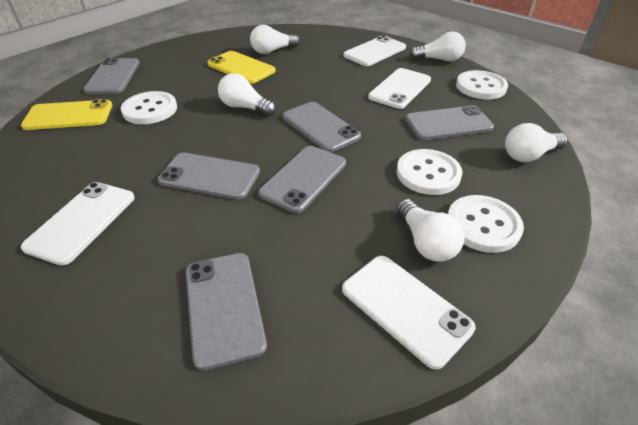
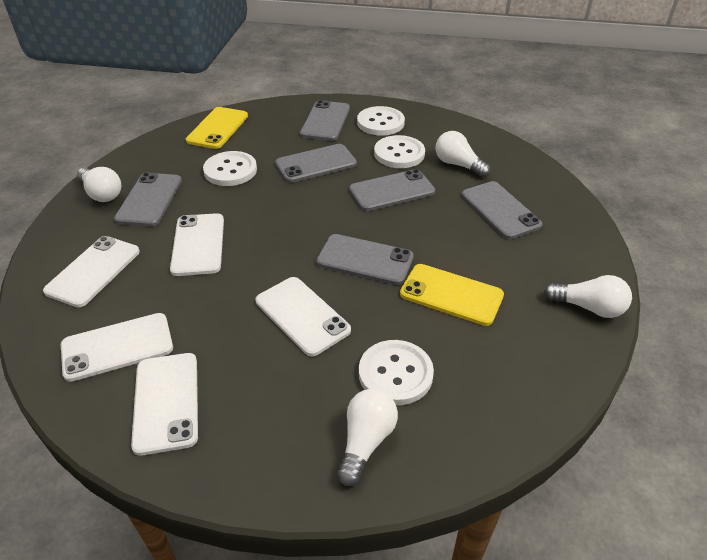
white light bulb: [218,73,276,116] [250,25,300,54] [396,199,464,262] [409,31,466,62] [505,123,568,162] = 5 -> [77,167,121,202] [337,389,398,486] [436,131,490,177] [544,275,632,318] = 4
white phone: [21,182,134,265] [342,256,475,370] [343,35,406,66] [368,68,431,109] = 4 -> [43,236,140,307] [61,313,173,382] [131,353,198,456] [170,213,224,276] [255,277,351,356] = 5

